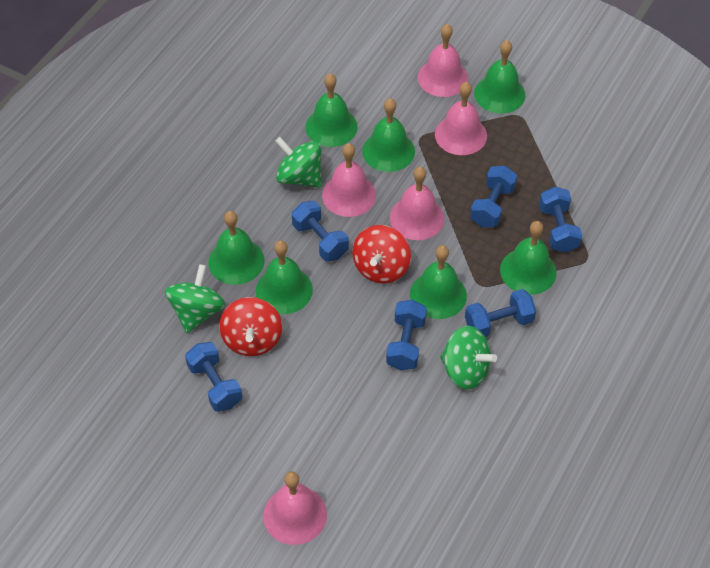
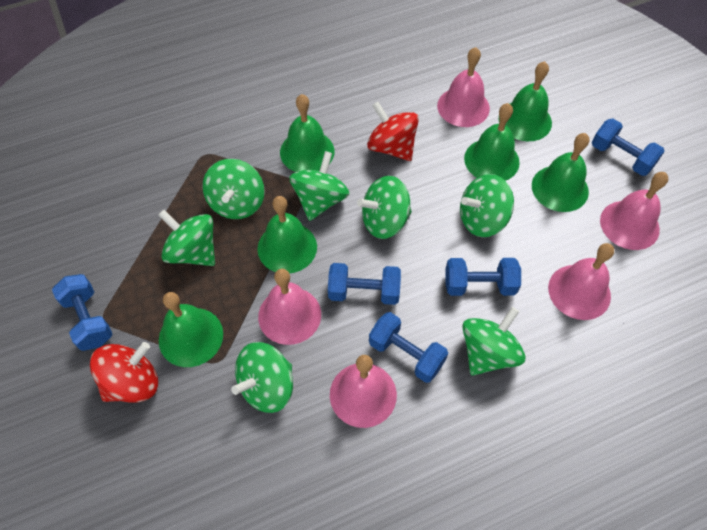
blue dumbbell: [185,342,242,412] [292,201,349,261] [386,299,427,370] [465,289,536,337] [470,166,517,227] [539,187,582,253] = 6 -> [52,274,113,351] [328,263,401,305] [369,312,448,383] [446,258,521,296] [592,119,665,176] = 5
green bell: [208,211,265,285] [256,240,313,314] [305,74,358,147] [362,98,415,172] [410,245,467,319] [474,40,525,114] [500,221,557,295] = 7 -> [159,292,223,367] [257,196,317,274] [280,94,335,172] [464,103,520,181] [499,61,552,141] [532,133,590,212] = 6
green spinning top: [165,264,225,333] [275,137,322,188] [440,326,497,389] = 3 -> [158,210,215,266] [202,159,265,219] [231,342,293,413] [289,151,349,221] [357,176,412,239] [460,174,514,237] [462,307,526,376] = 7

